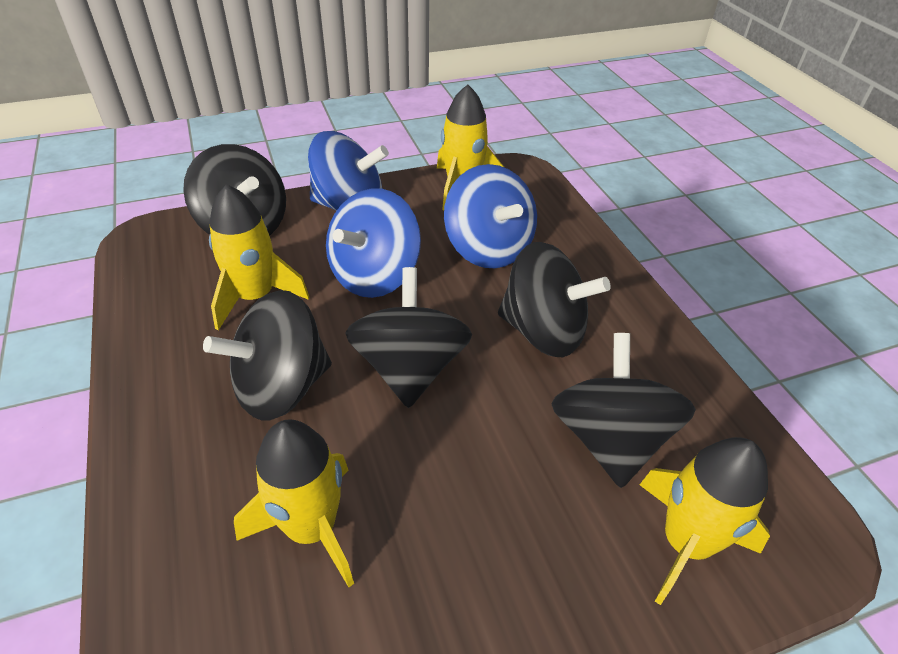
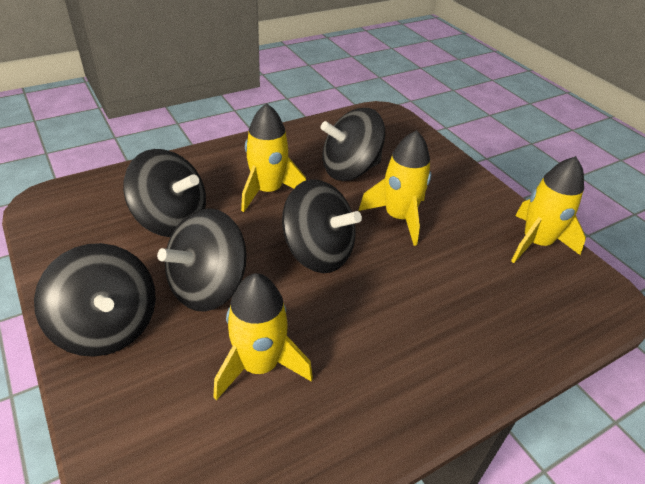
blue spinning top: [308,131,389,211] [326,188,421,298] [444,164,537,268] = 3 -> none = 0

